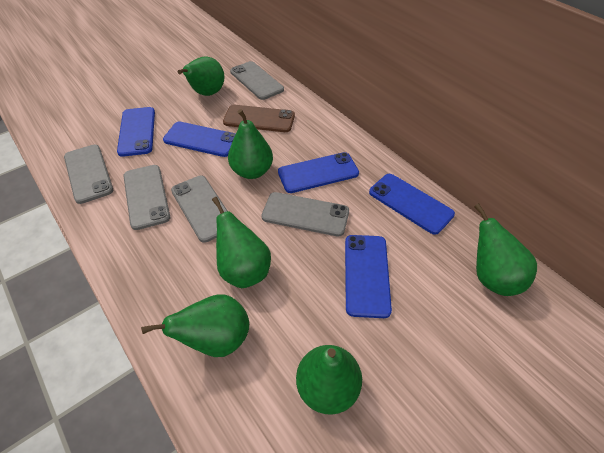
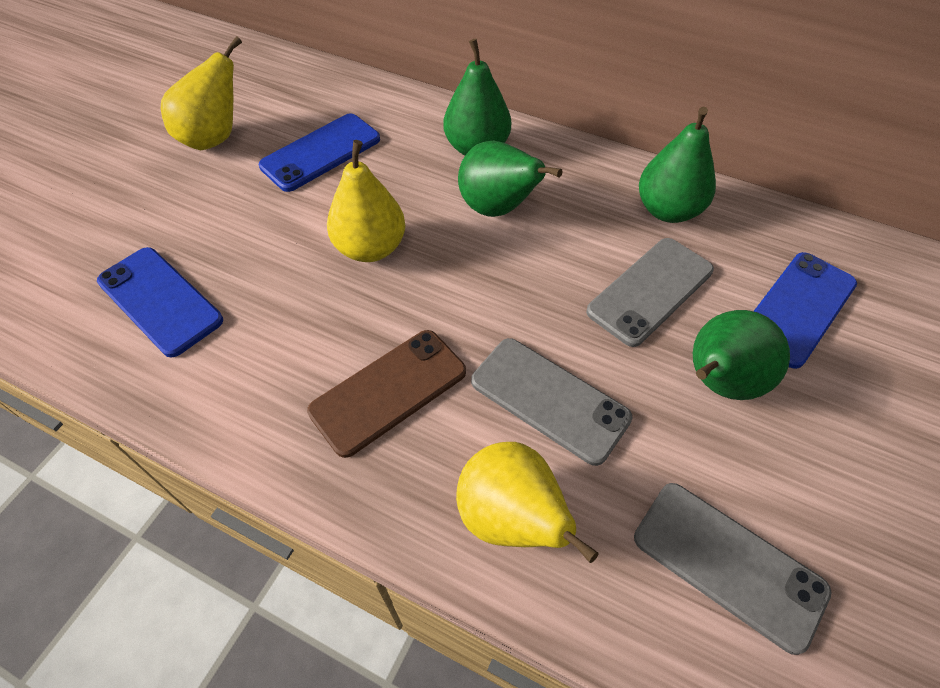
blue phone: [117,107,155,157] [163,122,236,157] [278,152,359,193] [345,235,392,318] [369,174,455,235] = 5 -> [97,247,223,358] [259,113,380,192] [754,252,857,369] = 3
green pear: [141,294,249,357] [177,57,224,96] [212,197,271,288] [228,109,273,179] [296,345,362,415] [474,203,537,296] = 6 -> [444,38,511,155] [458,141,563,217] [639,107,716,223] [693,310,790,400] = 4
grey phone: [64,145,113,204] [123,165,170,230] [171,176,228,243] [230,61,284,100] [262,192,349,237] = 5 -> [471,338,632,466] [586,238,714,347] [634,483,832,655] = 3
yellow pear: none = 0 -> [161,36,242,150] [327,140,405,262] [456,442,598,563] = 3

